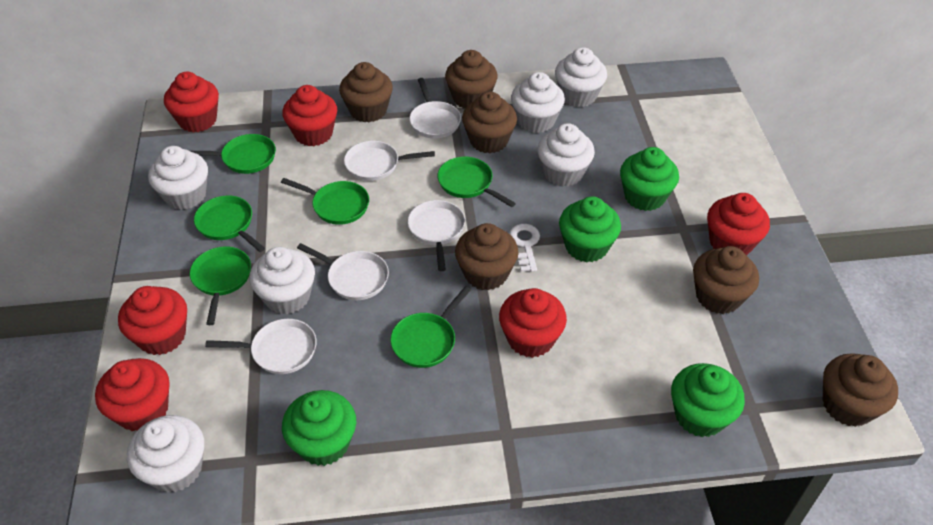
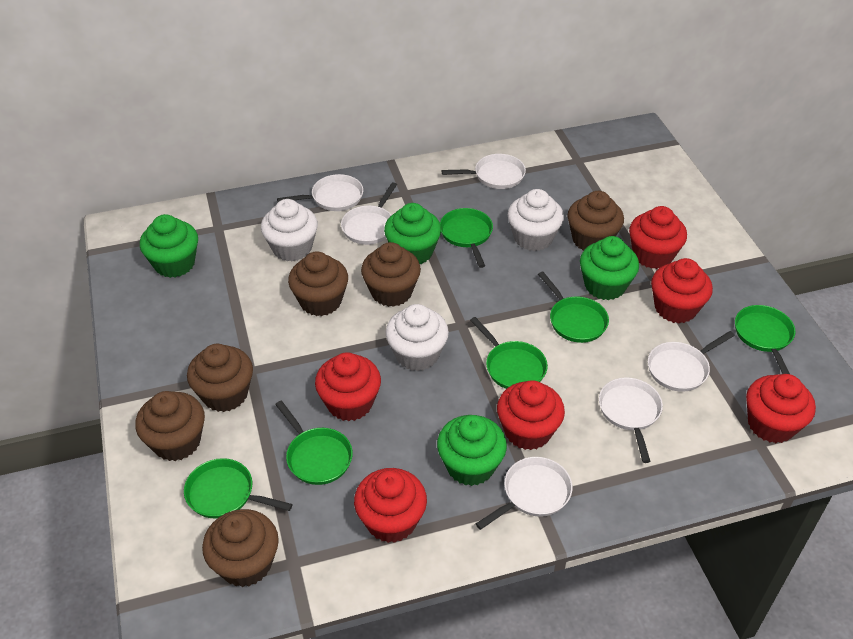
white cupcake: [127,415,204,493] [148,146,208,210] [250,247,315,314] [511,72,565,133] [537,123,595,186] [555,47,607,107] = 6 -> [261,199,318,262] [386,304,449,371] [508,189,564,251] = 3
white key: [509,224,540,272] = 1 -> none = 0
white pan: [205,319,317,374] [297,243,389,300] [344,141,435,181] [408,200,465,271] [409,78,461,139] = 5 -> [277,174,363,211] [341,182,397,245] [441,154,526,189] [476,457,572,530] [599,378,663,463] [648,331,734,392] = 6

